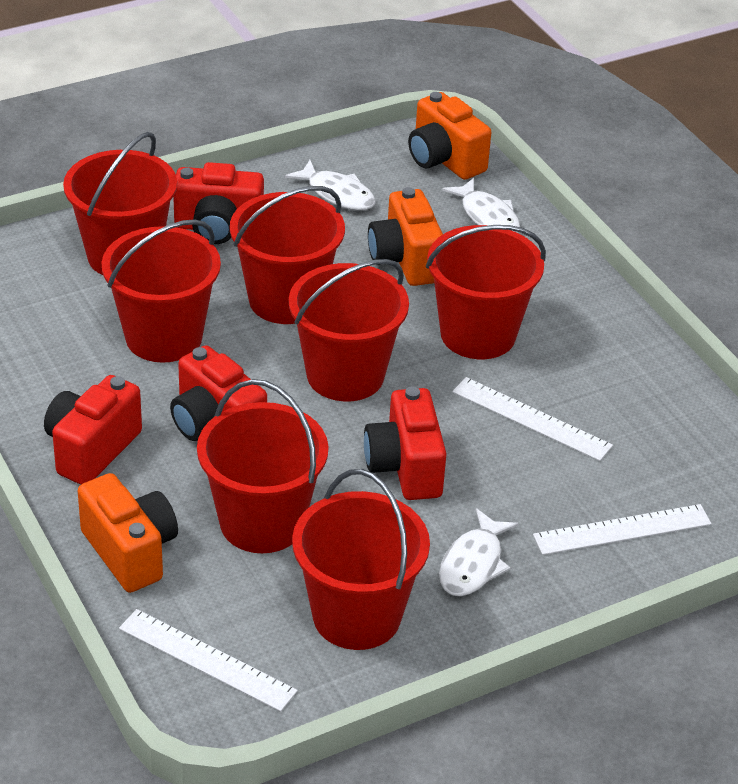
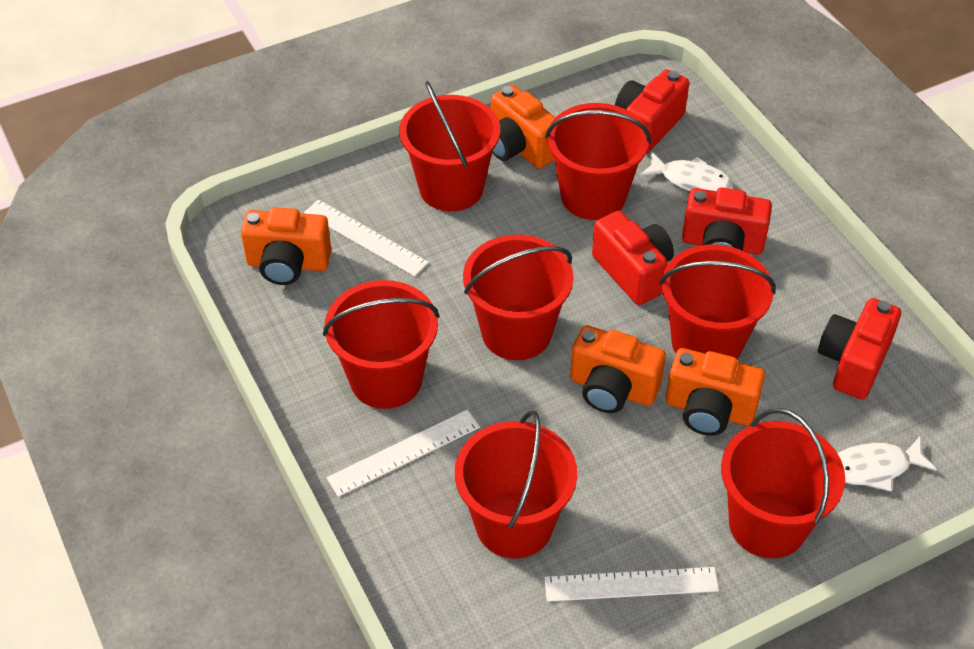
orange camera: [78,473,178,593] [368,187,443,286] [408,92,491,180] = 3 -> [241,207,331,285] [491,85,556,169] [570,325,666,413] [666,348,765,436] = 4
white fish: [285,160,375,211] [439,508,519,596] [442,178,520,233] = 3 -> [640,152,733,191] [837,437,937,492] = 2

